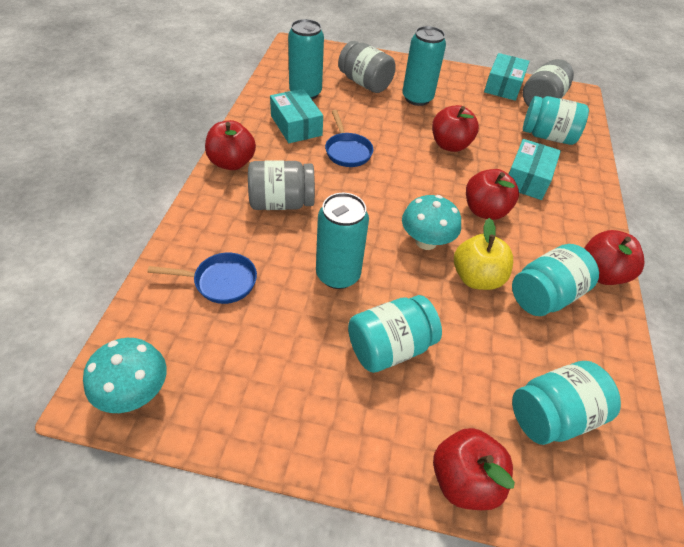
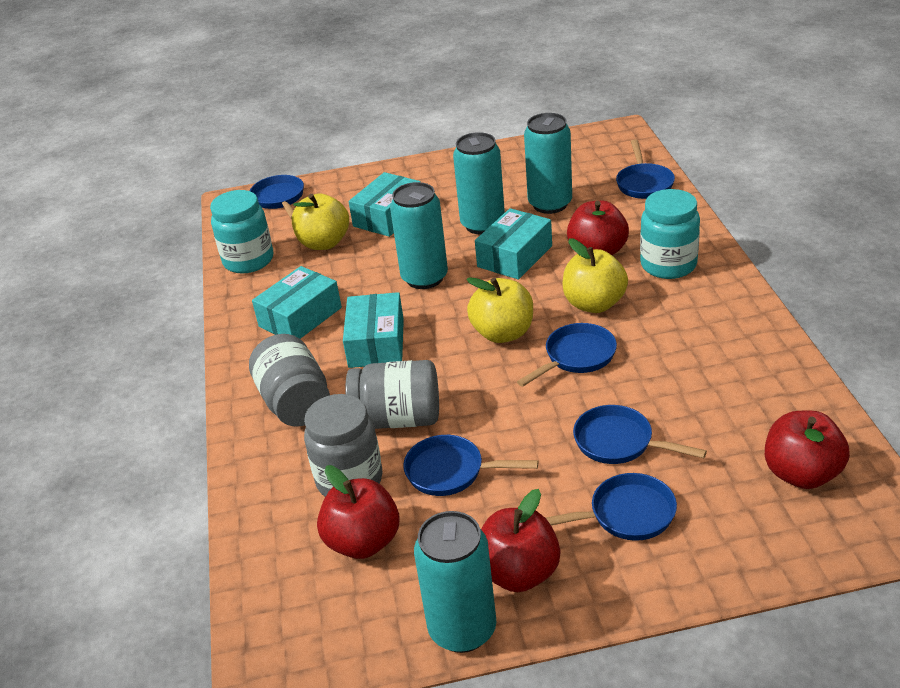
blue pan: [148,253,257,304] [325,110,373,167] = 2 -> [250,175,304,219] [403,435,538,496] [517,323,617,387] [545,473,677,541] [573,405,707,464] [616,139,675,199] = 6
red apple: [205,120,256,170] [432,105,479,152] [433,428,515,510] [466,169,519,220] [584,230,645,285] = 5 -> [317,465,400,559] [481,489,560,592] [567,201,629,255] [765,411,850,489] = 4
turquoise box: [270,89,323,143] [484,53,530,101] [509,139,561,200] = 3 -> [252,266,342,339] [343,292,404,368] [348,172,421,237] [475,208,552,280] = 4
turquoise can: [288,19,324,100] [316,193,369,289] [402,26,446,106] = 3 -> [390,182,448,289] [414,511,496,653] [453,132,505,235] [524,113,572,214] = 4
turquoise jar: [348,295,442,373] [512,244,599,316] [512,361,621,445] [523,96,589,145] = 4 -> [210,190,273,274] [640,189,700,279] = 2
turquoise mushroom: [83,338,167,413] [402,195,461,250] = 2 -> none = 0
yellow apple: [454,218,513,290] = 1 -> [292,194,349,250] [466,277,533,343] [562,239,628,313] = 3

